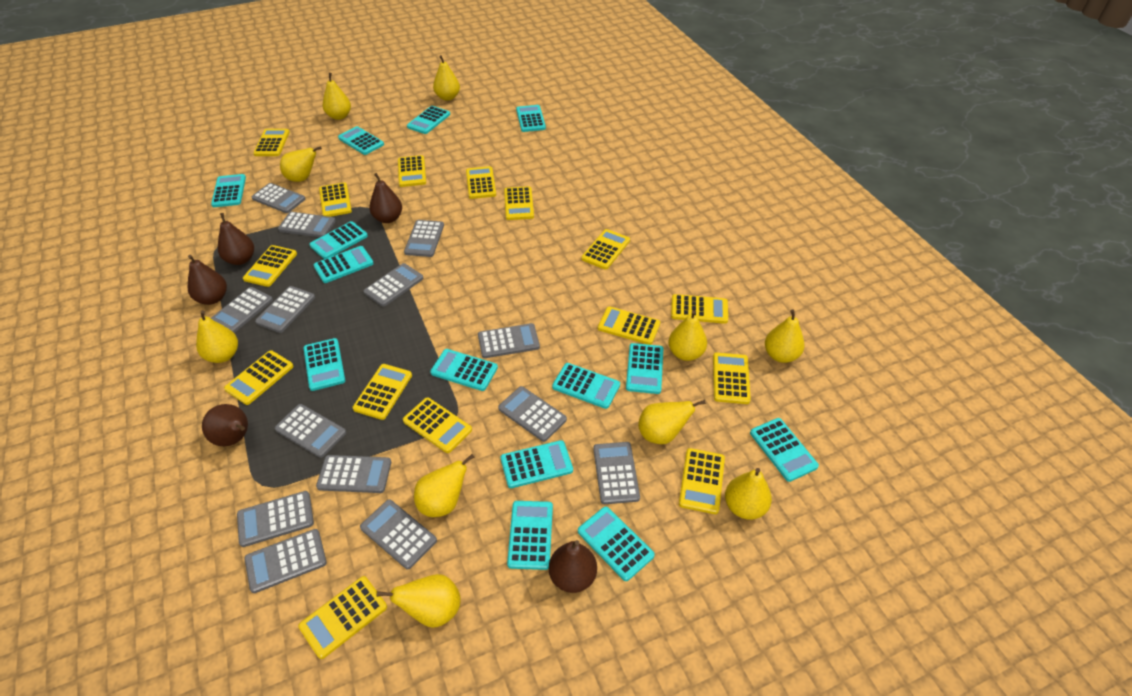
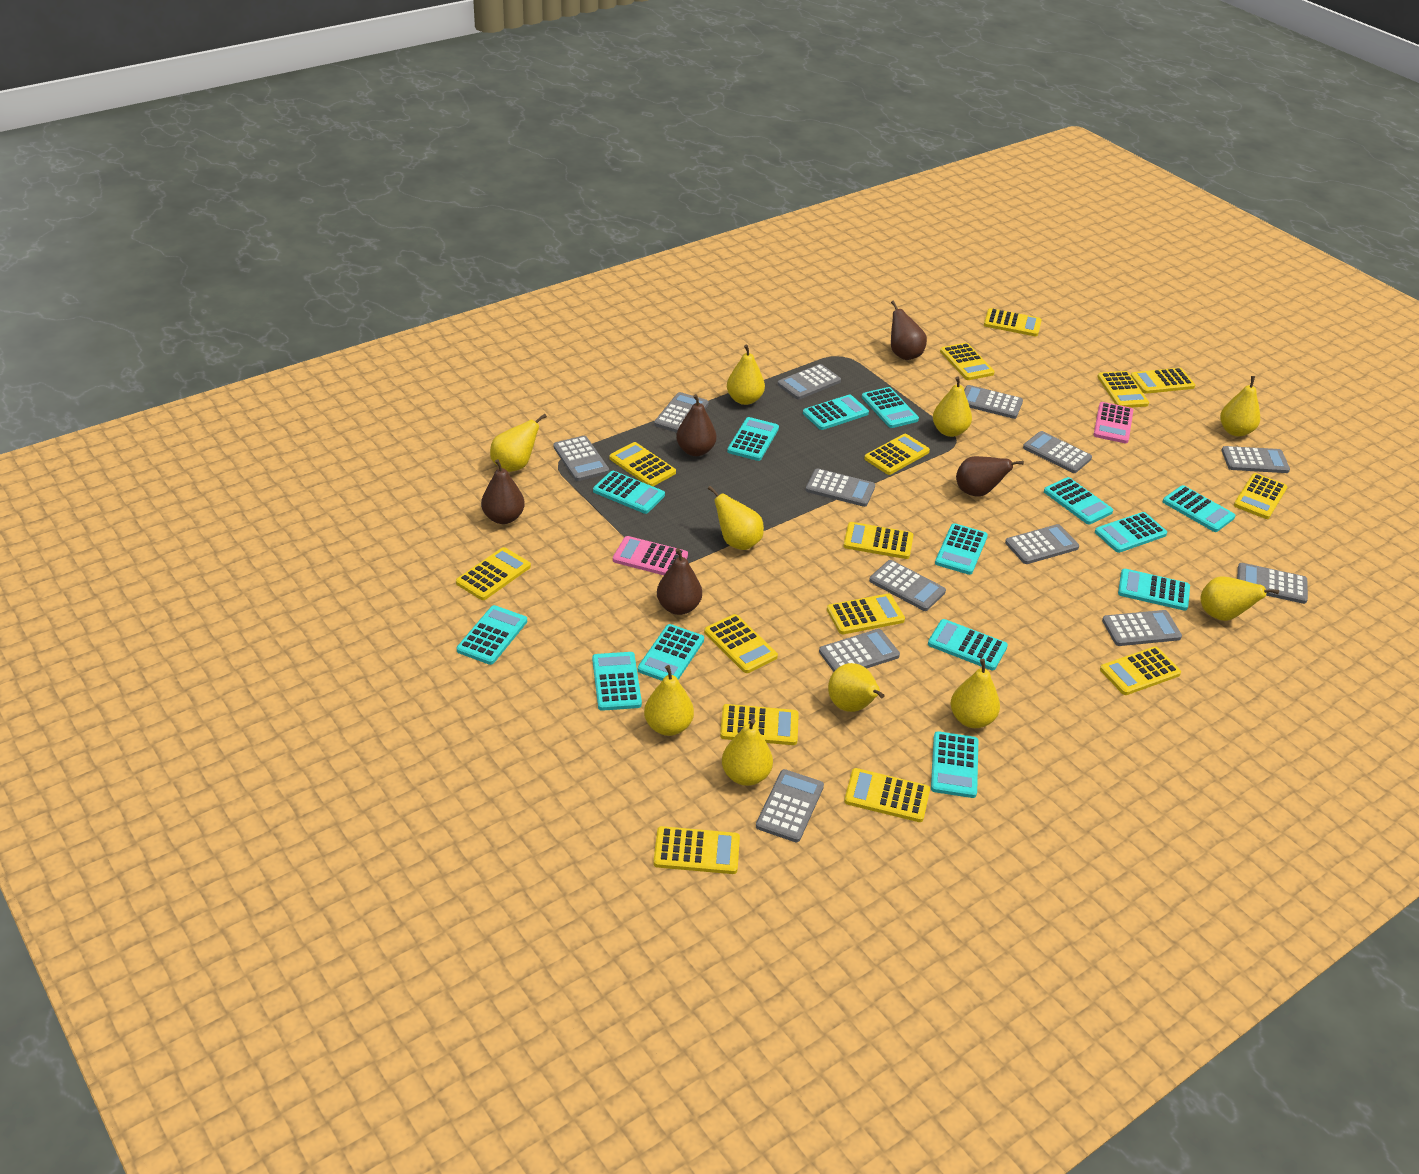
grey calculator: [211,287,273,333] [237,491,314,547] [244,529,327,593] [252,183,305,213] [255,286,315,333] [275,404,346,458] [278,212,336,237] [316,455,391,493] [360,500,437,569] [364,263,424,307] [404,220,444,257] [478,323,540,358] [498,386,567,442] [593,442,640,504] = 14 -> [553,436,609,481] [654,392,709,433] [756,769,824,842] [778,364,841,400] [806,468,875,507] [819,629,900,672] [869,560,946,611] [964,385,1023,419] [1005,524,1079,564] [1023,431,1092,473] [1102,610,1182,646] [1221,446,1290,473] [1237,563,1308,604] = 13
pink calculator: none = 0 -> [613,536,688,575] [1093,402,1133,443] = 2

